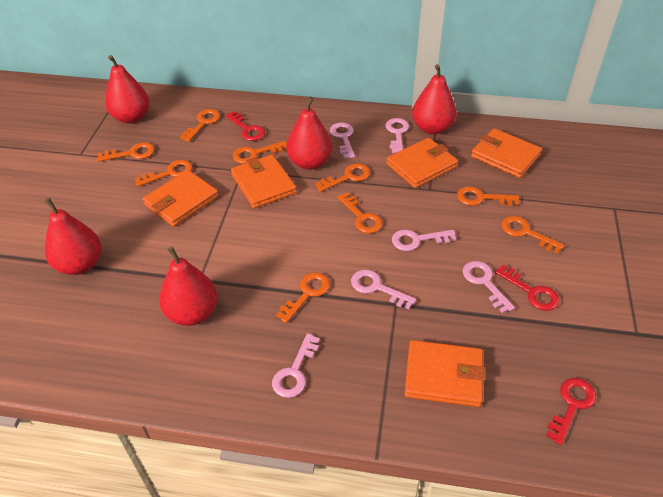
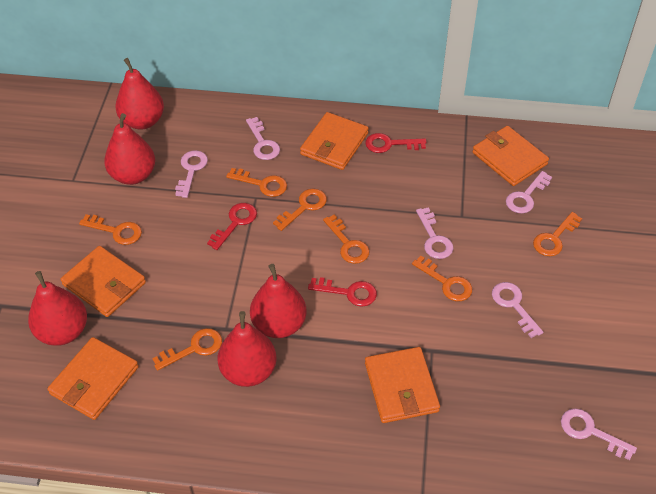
orange key: [97,142,155,162] [134,160,193,187] [180,109,220,142] [233,141,287,164] [276,272,330,323] [315,163,370,192] [337,192,382,234] [457,186,519,206] [501,216,564,254] = 9 -> [79,214,142,245] [152,328,222,371] [226,168,287,197] [273,189,327,231] [323,214,369,264] [412,256,472,301] [533,212,582,256] = 7

